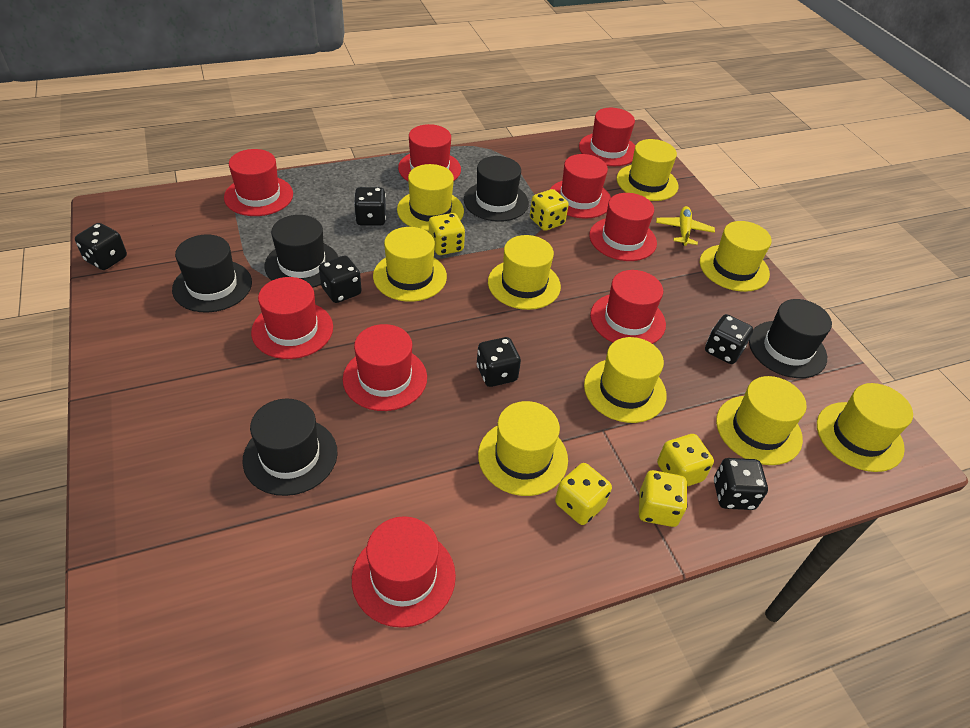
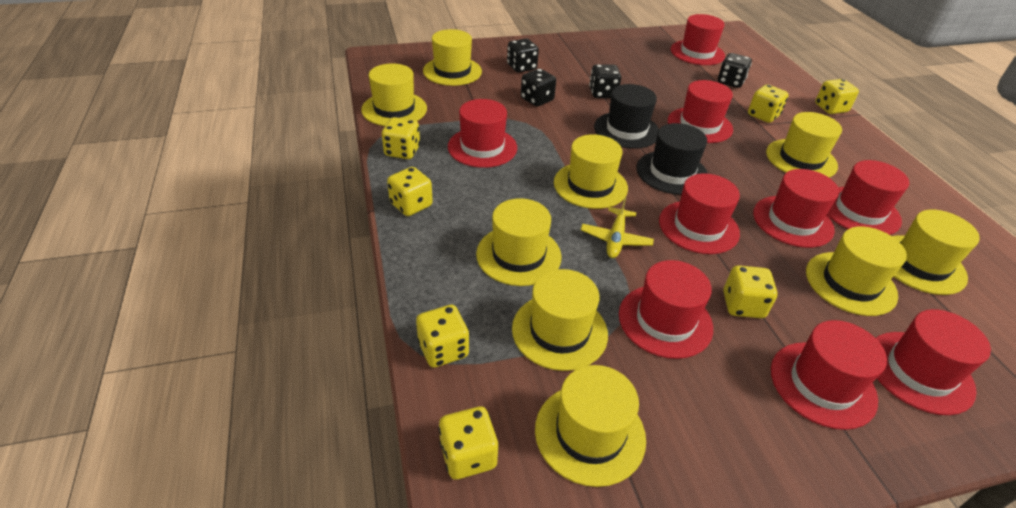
black dice: [75,223,127,270] [319,256,362,303] [354,187,386,226] [477,337,521,387] [705,314,753,364] [714,458,768,510] = 6 -> [507,38,539,73] [521,69,556,106] [589,64,621,98] [718,53,752,88] = 4
black hat: [172,234,252,312] [242,399,337,496] [265,215,338,288] [464,156,529,222] [749,299,832,378] = 5 -> [594,84,659,149] [636,123,708,195] = 2
yellow dice: [429,213,465,255] [530,189,569,231] [555,463,612,525] [639,470,688,527] [657,434,714,486] = 5 -> [382,117,420,159] [387,167,433,216] [416,305,469,368] [439,406,498,480] [723,265,778,318] [748,84,789,123] [815,79,859,114] = 7

